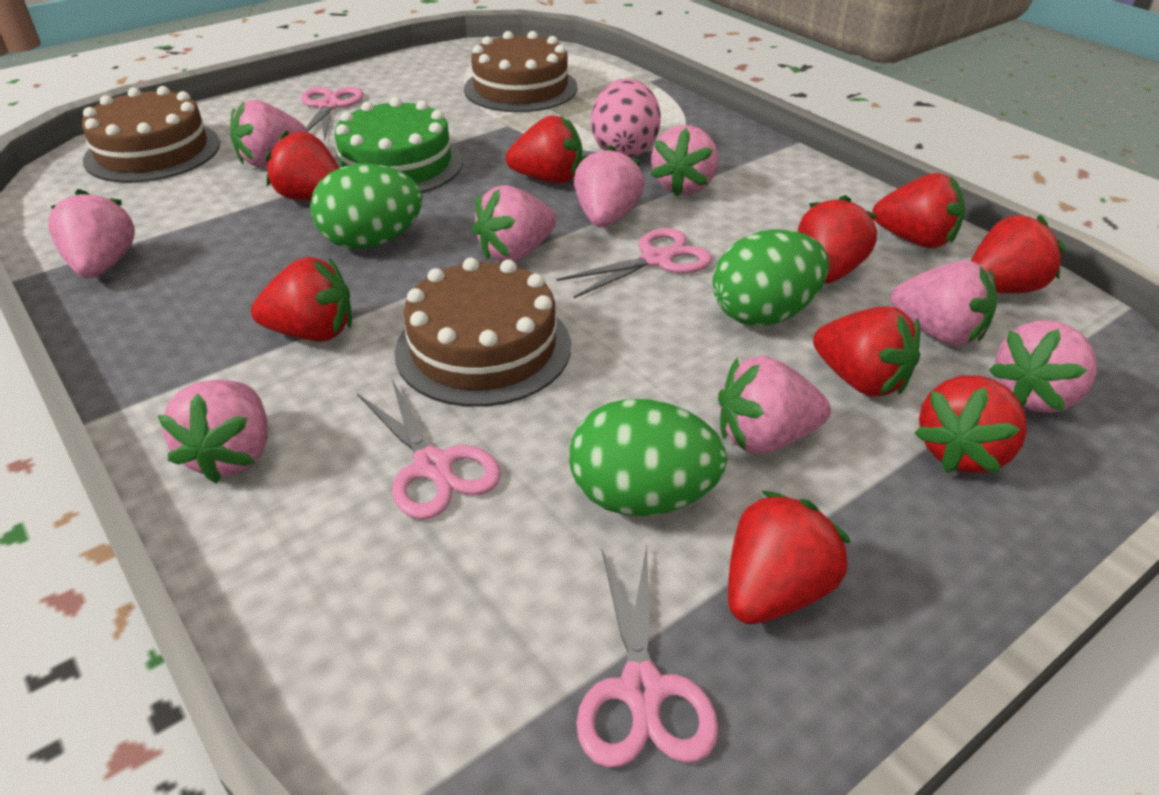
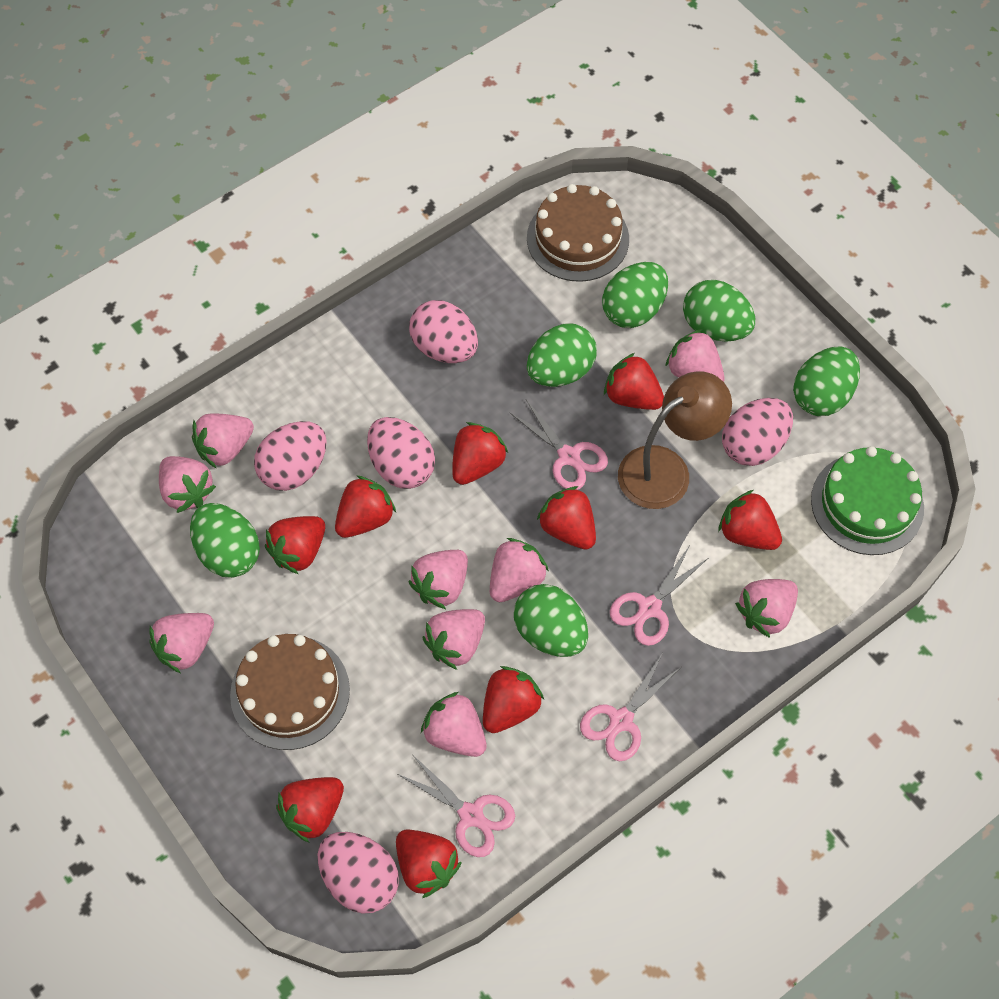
brown cake: [82,86,220,183] [395,258,571,407] [464,31,578,112] = 3 -> [230,634,350,750] [527,184,629,282] = 2
brown lamp: none = 0 -> [618,371,732,509] = 1
green egg: [310,164,422,249] [569,399,727,516] [713,229,829,326] = 3 -> [190,503,260,578] [514,584,588,657] [527,324,597,387] [602,262,668,328] [683,280,755,342] [793,346,860,416] = 6
pink egg: [591,78,661,158] = 1 -> [254,421,327,491] [318,832,399,914] [367,417,435,489] [409,300,478,363] [722,398,793,466] = 5

